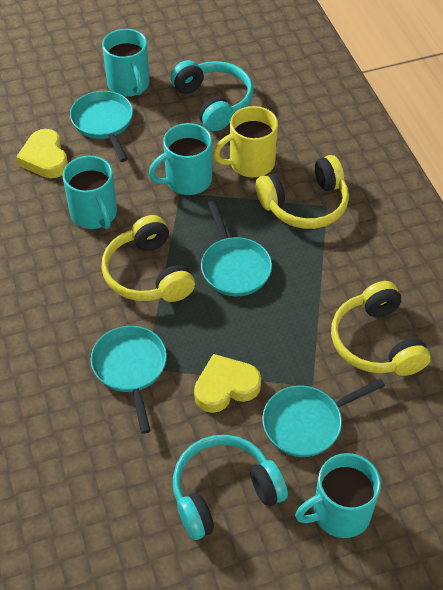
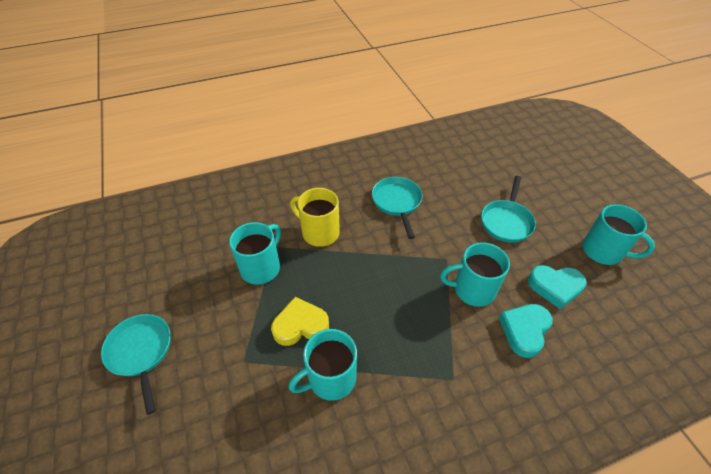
turquoise headphones: [170,60,254,131] [173,435,288,540] = 2 -> none = 0
turquoise heart: none = 0 -> [499,304,553,358] [528,265,586,309] = 2
turquoise pan: [70,91,133,162] [91,326,167,434] [201,201,272,296] [262,379,385,457] = 4 -> [101,314,171,415] [372,177,422,239] [481,176,536,243] = 3
yellow headphones: [101,215,195,302] [256,155,349,229] [331,281,431,376] = 3 -> none = 0
yellow heart: [16,129,68,178] [194,354,261,413] = 2 -> [271,297,329,346] = 1

